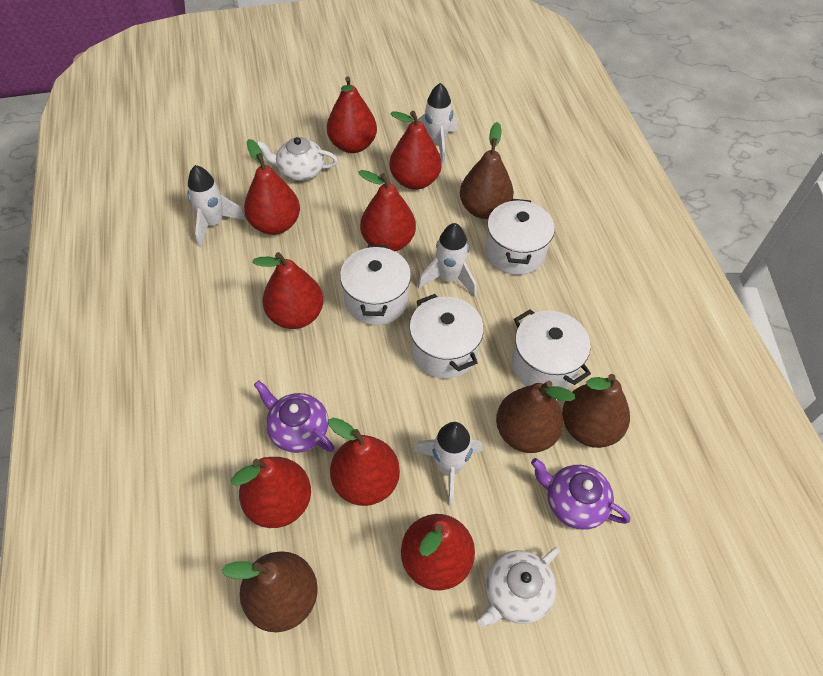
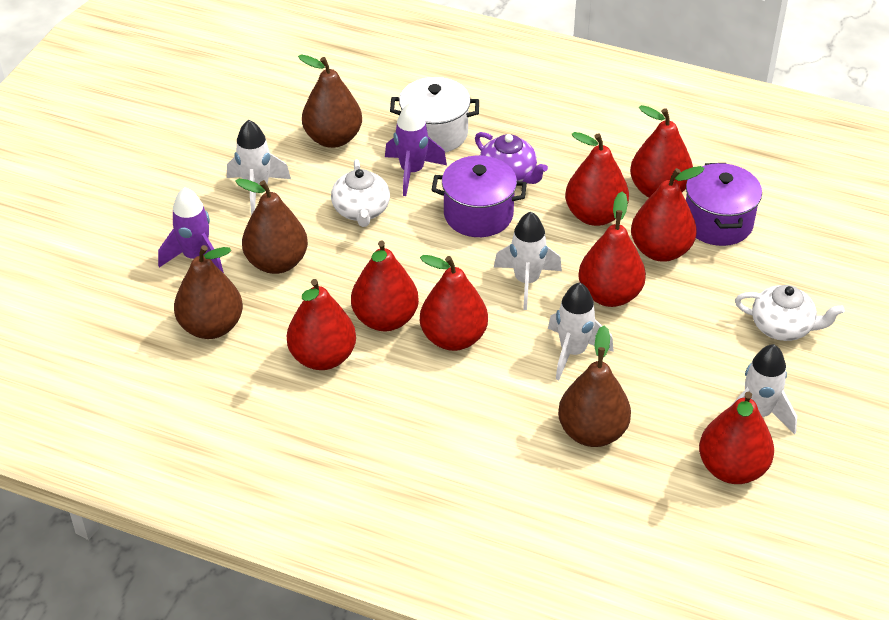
purple pot: none = 0 -> [432,156,527,237] [686,163,762,246] = 2
purple rocket: none = 0 -> [158,187,224,273] [385,102,447,196] = 2
purple teapot: [254,381,334,453] [531,458,630,530] = 2 -> [475,132,548,184] = 1
white pot: [340,245,411,325] [409,294,484,379] [485,199,555,275] [512,309,591,389] = 4 -> [390,77,479,153] = 1

